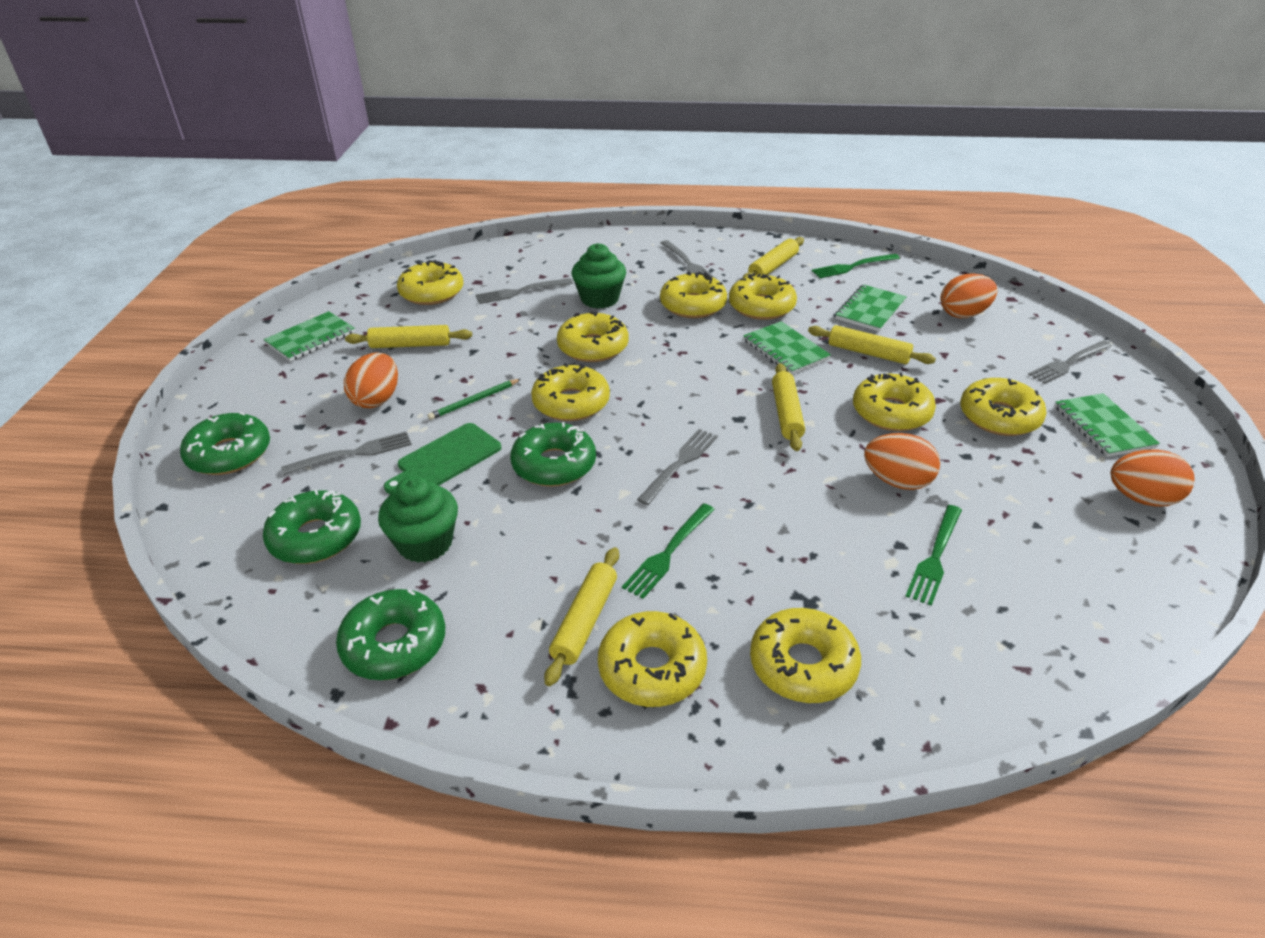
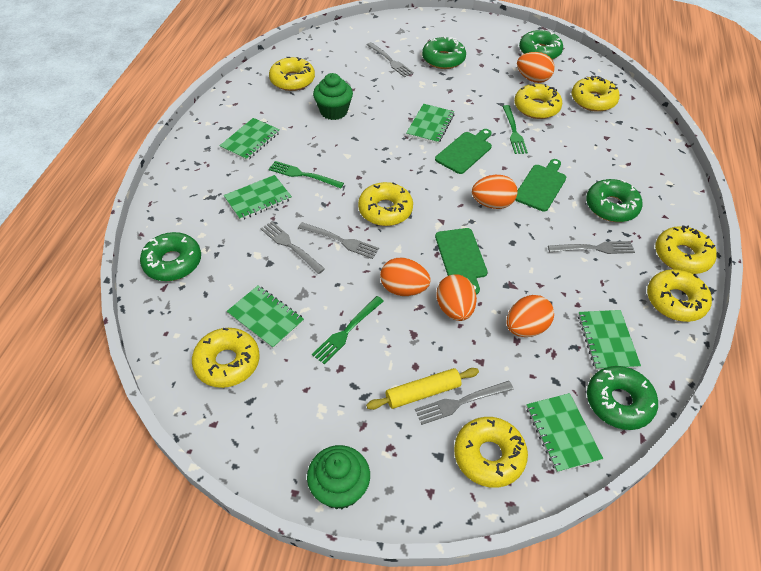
green cutting board: [384,423,501,494] = 1 -> [435,129,492,174] [435,228,487,295] [515,159,566,212] = 3
green donut: [180,412,270,475] [263,489,361,564] [336,589,445,680] [510,422,596,487] = 4 -> [140,232,201,281] [422,36,466,69] [519,29,563,60] [586,179,643,222] [587,366,658,430] = 5
green notebook: [264,311,355,362] [743,321,831,374] [835,284,907,332] [1055,393,1160,457] = 4 -> [219,118,280,161] [224,175,292,221] [227,286,304,349] [406,104,454,144] [526,393,603,473] [578,310,641,370] = 6
green pencil: [428,379,521,420] = 1 -> none = 0
orange egg: [344,353,398,408] [864,433,940,490] [941,273,997,318] [1110,450,1195,507] = 4 -> [380,258,431,296] [437,274,477,321] [472,175,518,209] [506,295,554,337] [517,52,555,83] = 5
yellow donut: [397,260,464,305] [531,363,610,421] [557,312,628,362] [598,611,707,707] [660,272,727,318] [729,273,797,320] [750,608,861,703] [853,372,936,431] [960,378,1047,436] = 9 -> [192,328,260,388] [269,57,315,91] [358,182,413,226] [454,417,528,488] [514,84,563,119] [572,75,620,112] [647,269,712,322] [655,225,717,274] = 8
yellow rolling pin: [345,325,472,348] [544,547,619,686] [743,237,804,278] [772,363,805,451] [808,325,936,364] = 5 -> [366,368,479,410] = 1

